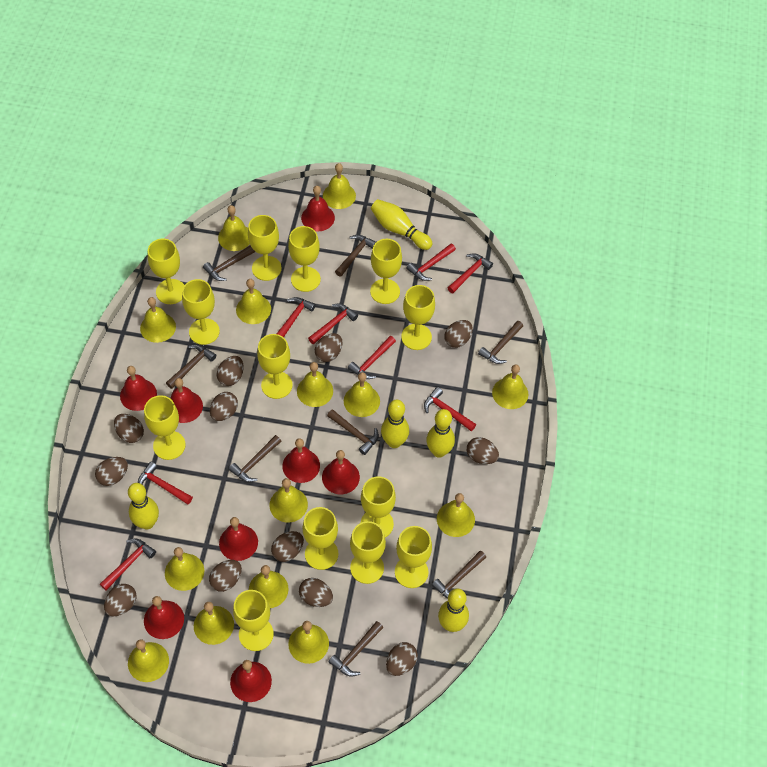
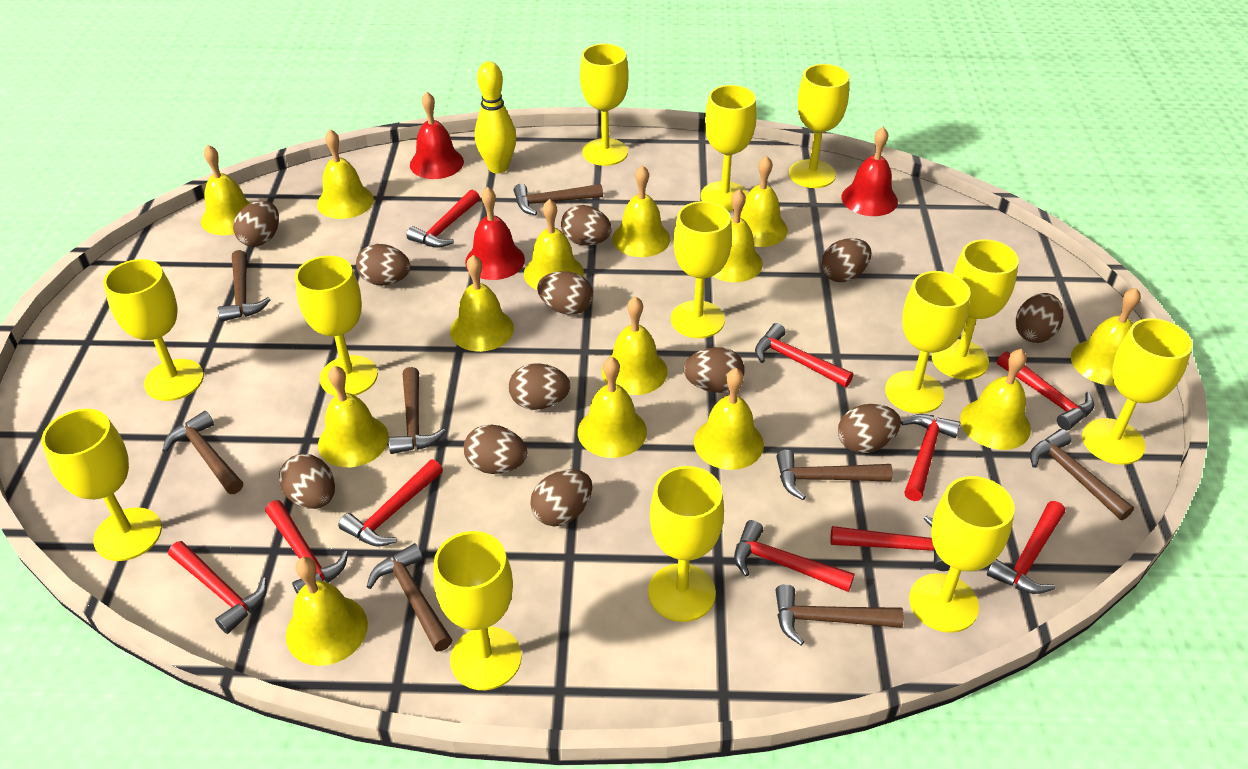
red bell: [120,366,157,411] [144,596,184,639] [170,378,203,423] [219,517,258,561] [230,660,272,702] [282,438,320,483] [301,186,335,231] [322,450,360,494] = 8 -> [410,92,464,179] [465,187,525,280] [841,127,898,216] = 3
red hammer: [100,539,156,591] [138,462,193,504] [277,297,316,337] [308,303,358,344] [348,336,396,379] [406,244,456,281] [424,387,476,431] [448,253,493,293] = 8 -> [168,541,267,634] [265,500,348,594] [338,459,443,547] [407,190,480,248] [734,520,855,592] [755,323,853,387] [830,515,950,571] [901,414,960,501] [987,501,1065,594] [997,351,1094,430] = 10
yellow bowling pin: [128,483,159,529] [371,199,432,250] [381,400,409,448] [426,409,455,458] [438,588,469,632] = 5 -> [475,61,516,173] = 1

